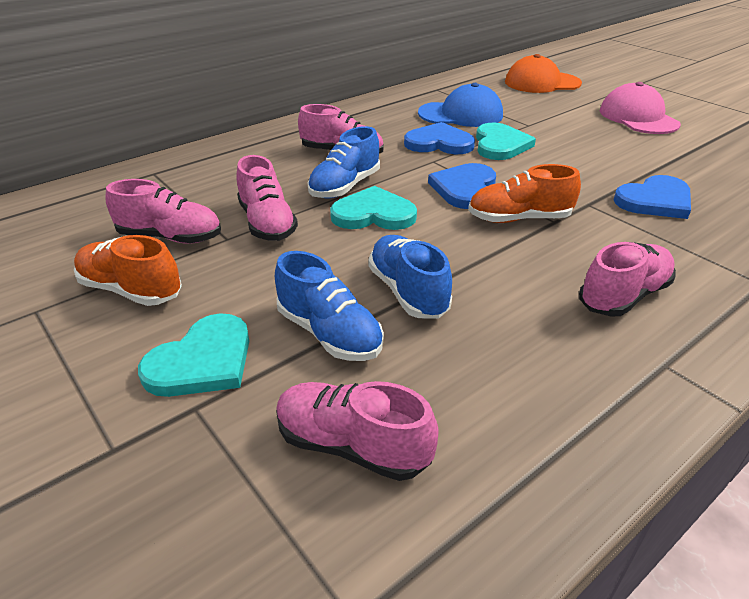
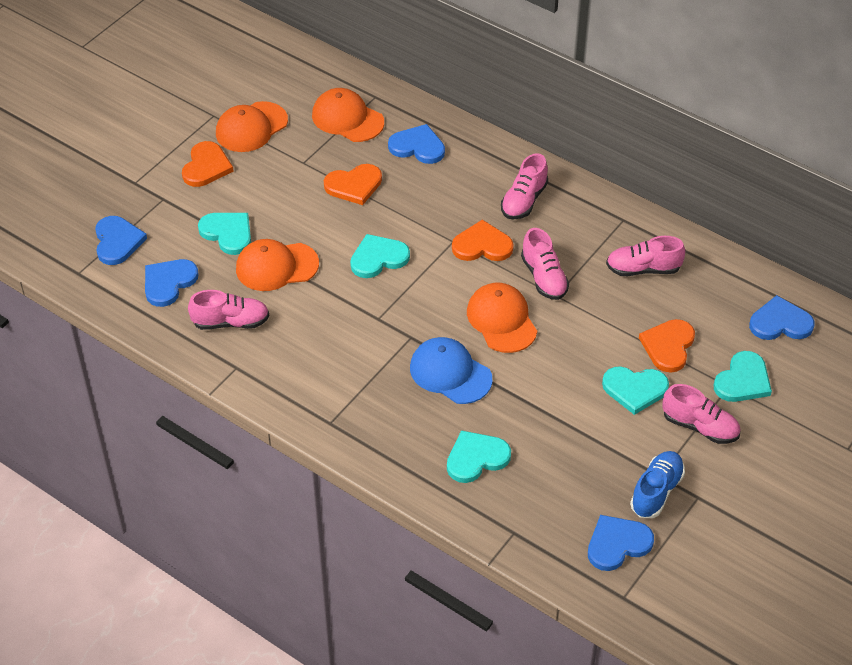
blue heart: [404,122,475,154] [428,163,496,209] [613,175,691,219] = 3 -> [95,216,147,265] [145,259,199,307] [388,124,445,164] [588,515,654,571] [749,295,814,340] = 5
blue shoe: [275,251,384,361] [308,126,380,199] [368,235,452,319] = 3 -> [630,451,685,518] = 1
orange cap: [505,54,582,93] = 1 -> [216,101,288,152] [236,239,319,291] [312,88,384,142] [467,283,537,353] = 4
orange heart: none = 0 -> [182,141,234,187] [324,164,382,205] [452,220,514,261] [639,319,695,373] = 4
orange shoe: [74,235,182,306] [468,164,581,223] = 2 -> none = 0
pink cap: [600,82,681,134] = 1 -> none = 0
turquoise heart: [138,313,249,397] [330,186,417,230] [476,123,536,160] = 3 -> [198,213,251,255] [350,234,410,278] [447,430,511,483] [602,366,669,415] [714,351,772,402] = 5

